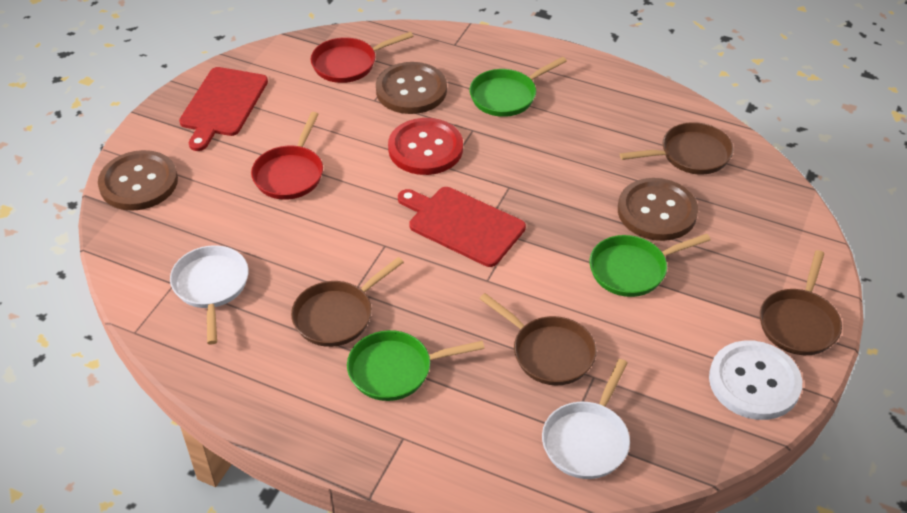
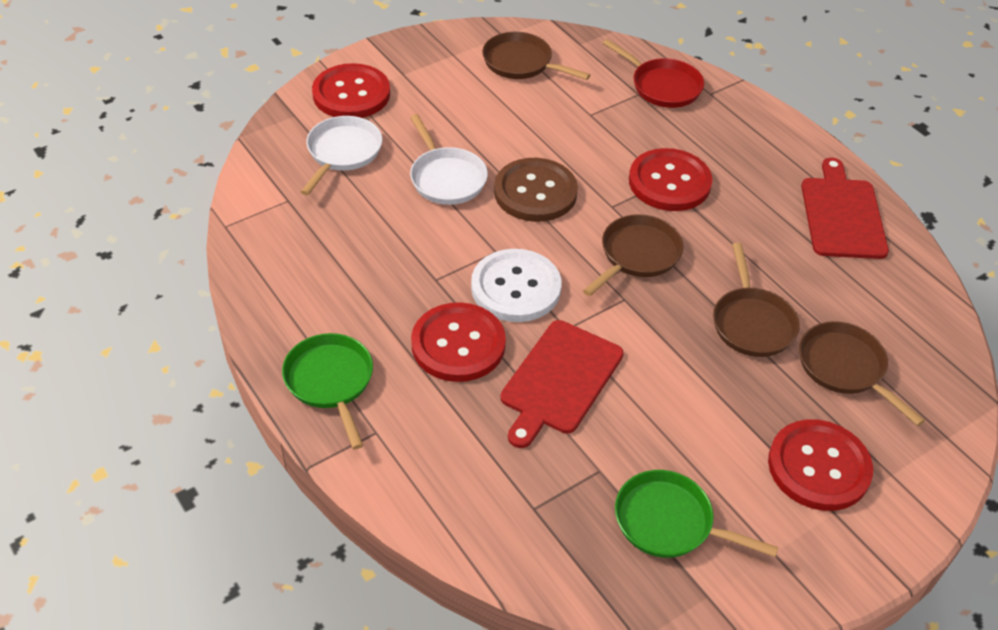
brown button: [98,150,178,211] [376,62,447,114] [618,178,698,241] = 3 -> [494,158,578,222] = 1
green pan: [347,330,485,401] [470,57,567,117] [590,234,711,297] = 3 -> [282,333,373,449] [615,470,778,558] = 2
red button: [388,118,463,175] = 1 -> [312,63,390,118] [411,302,506,382] [629,148,712,211] [768,419,873,511] = 4
red pan: [251,112,323,200] [311,32,413,83] = 2 -> [603,39,704,108] = 1

